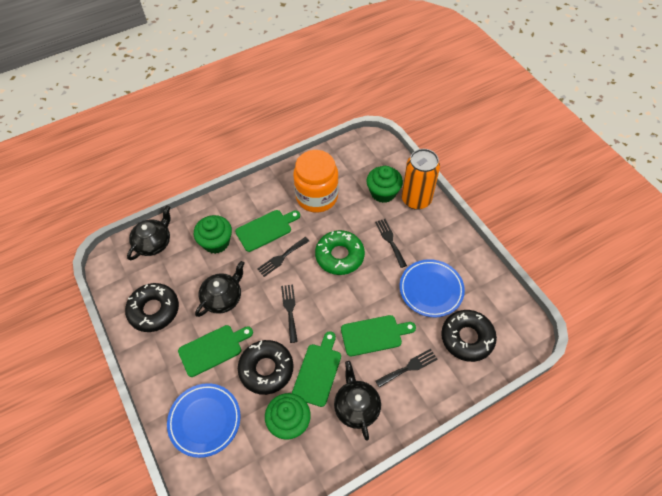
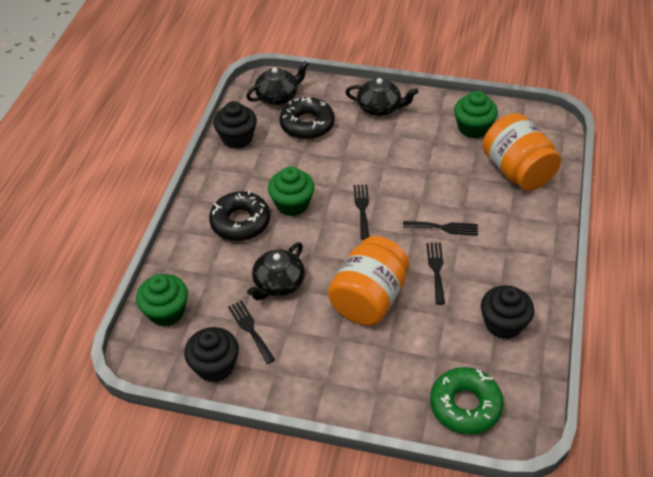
black cupcake: none = 0 -> [184,327,239,382] [213,101,257,149] [481,286,534,339] = 3
black donut: [125,283,179,332] [238,340,294,395] [441,310,497,362] = 3 -> [209,191,270,241] [280,97,335,140] = 2
blue plate: [167,383,240,458] [400,259,465,318] = 2 -> none = 0
green cutting board: [178,325,253,377] [235,210,300,252] [292,331,341,407] [341,315,416,356] = 4 -> none = 0
orange can: [402,149,440,210] = 1 -> none = 0
orange jar: [293,150,338,213] = 1 -> [328,236,409,326] [482,113,561,191] = 2

